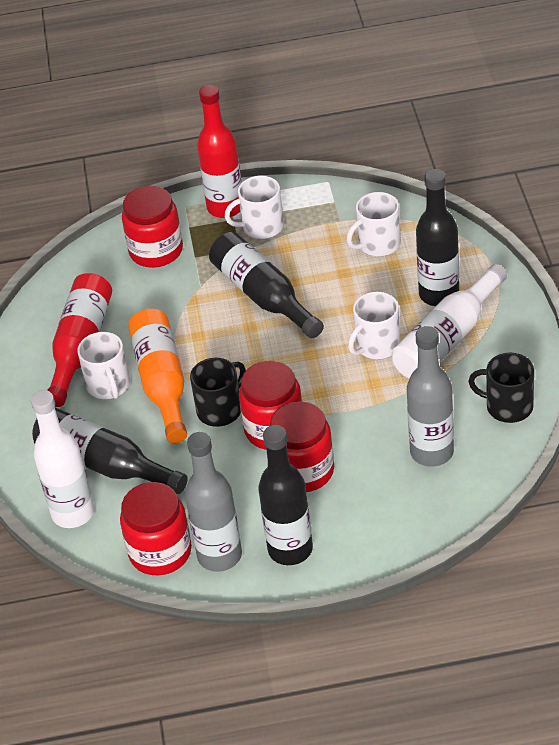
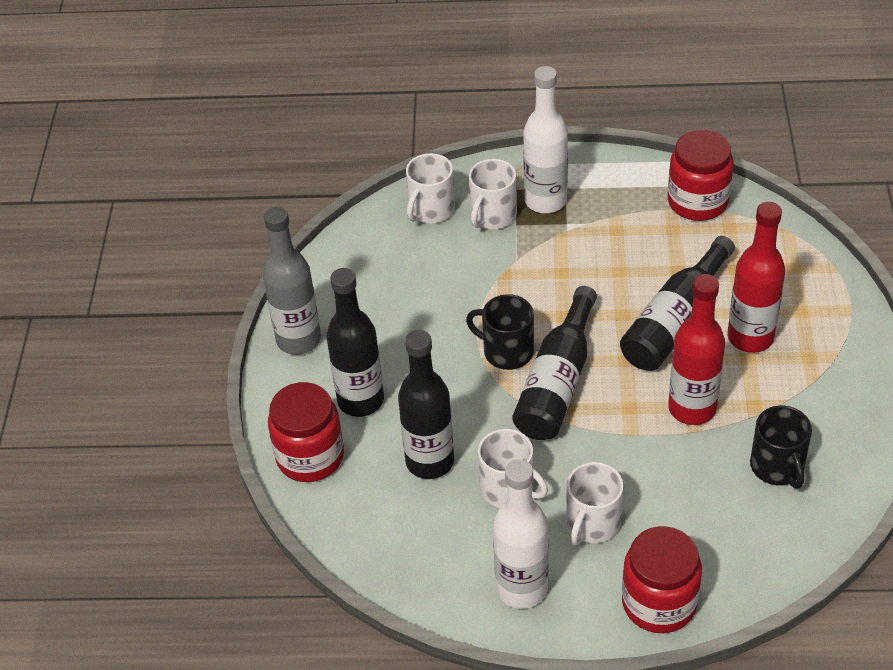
grey bottle: [185,432,242,572] [407,326,454,467] = 2 -> [263,207,321,355] = 1
orange bottle: [128,309,187,443] = 1 -> none = 0
red jar: [120,482,192,575] [122,186,183,268] [239,361,302,450] [270,401,334,492] = 4 -> [268,382,344,482] [622,526,702,633] [668,130,734,221] = 3

